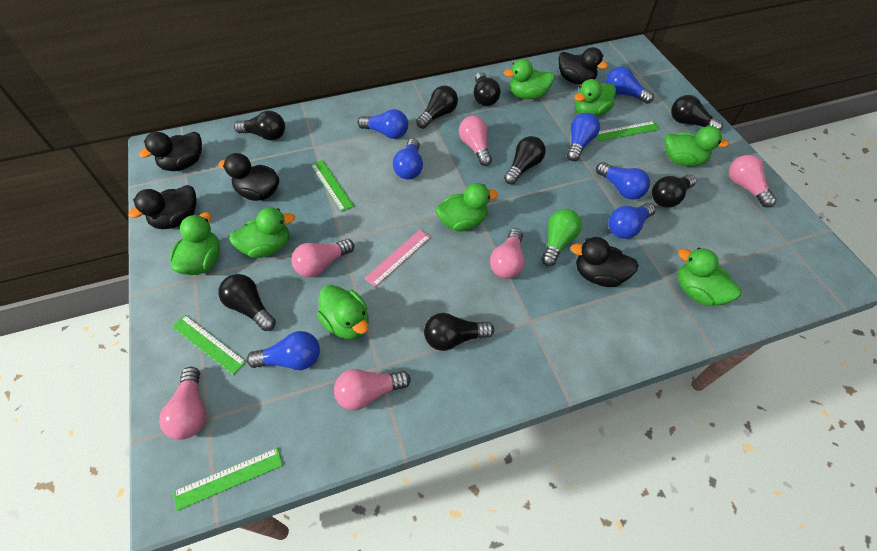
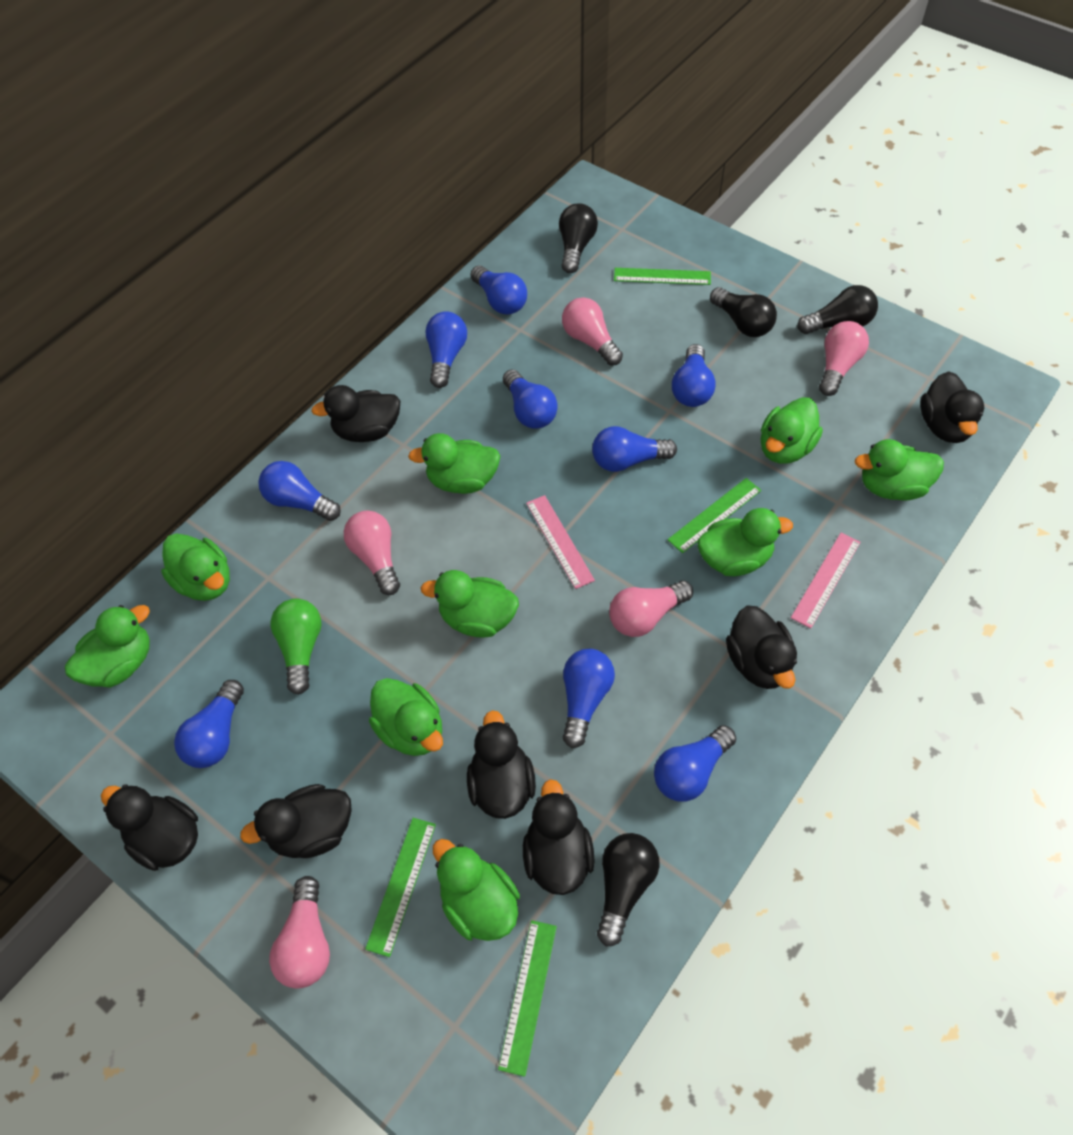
black duck: [128,185,197,229] [139,132,202,171] [218,153,279,201] [559,47,608,85] [570,237,639,287] = 5 -> [101,784,198,871] [240,784,352,858] [312,385,400,442] [467,710,536,819] [523,779,595,895] [726,606,797,689] [920,371,984,443] = 7
black light bulb: [218,274,276,331] [234,111,285,140] [416,86,458,129] [424,313,494,351] [474,72,501,106] [504,136,546,184] [652,174,696,208] [671,95,723,131] = 8 -> [559,203,598,273] [597,833,660,947] [710,287,777,337] [797,285,878,334] = 4
blue light bulb: [247,331,320,370] [358,109,408,139] [393,138,423,179] [567,113,600,161] [596,162,650,200] [606,66,654,104] [609,203,656,239] = 7 -> [174,680,244,768] [258,461,341,521] [425,312,467,388] [471,265,527,315] [503,369,558,429] [563,649,615,748] [592,426,677,472] [654,725,736,801] [672,344,716,407] = 9
green duck: [169,212,220,275] [229,207,295,258] [317,285,369,339] [436,183,498,231] [504,59,555,99] [574,79,616,117] [664,126,729,166] [678,248,741,306] = 8 -> [65,605,150,687] [161,533,230,601] [369,678,443,756] [408,433,500,494] [421,570,519,638] [433,839,520,941] [697,508,793,576] [760,397,823,464] [855,439,944,500] = 9
pink light bulb: [159,367,206,440] [292,239,354,277] [334,369,411,410] [459,116,492,166] [490,228,525,279] [729,155,777,208] = 6 -> [269,876,330,989] [344,510,400,595] [562,297,623,366] [609,580,693,637] [819,321,869,396] = 5
pink ruler: [364,230,431,287] = 1 -> [526,495,595,589] [791,533,860,628] = 2

